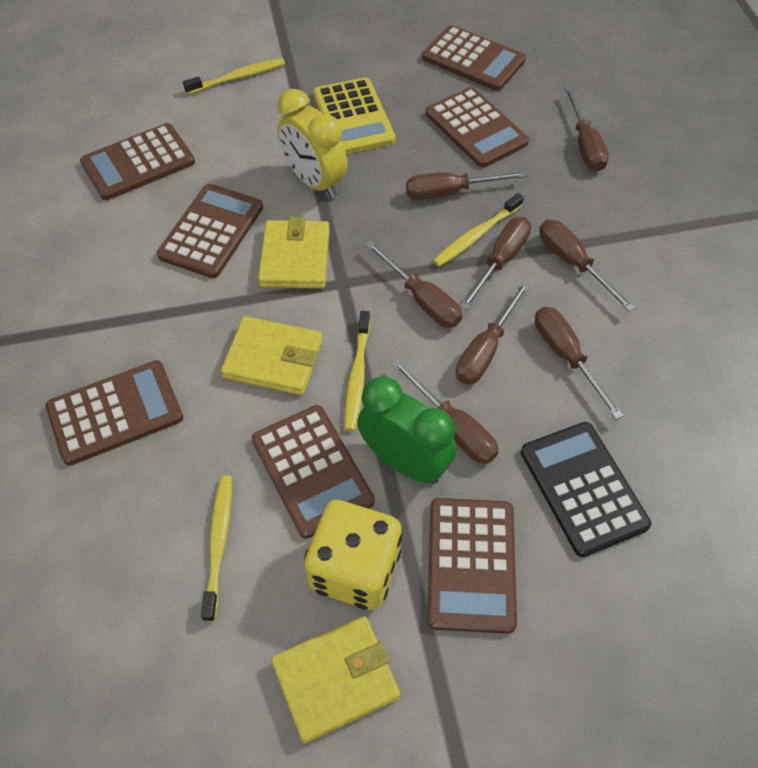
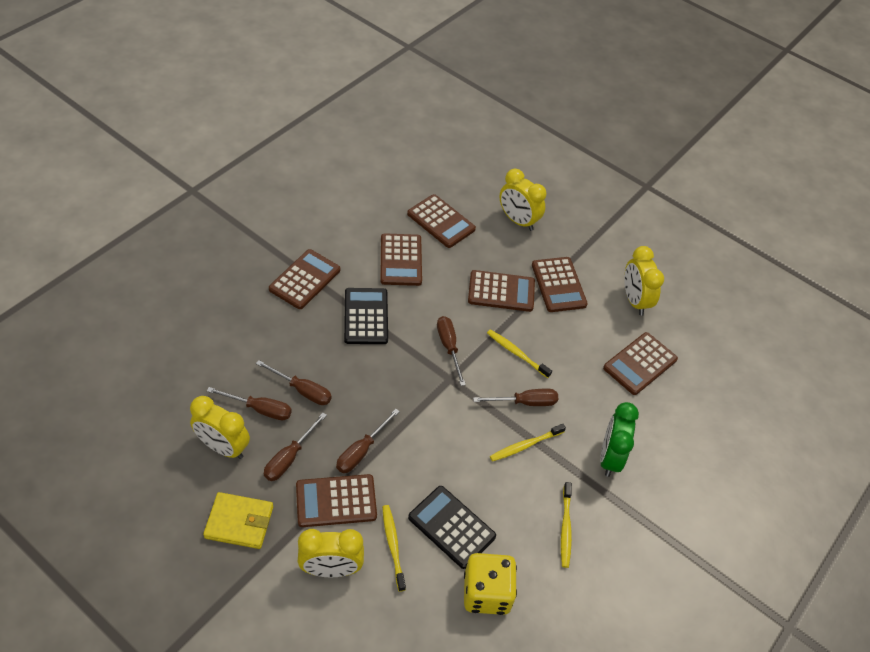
black calculator: [521,422,651,557] = 1 -> [344,288,388,344] [408,486,496,569] = 2
brown screwdriver: [365,241,462,328] [391,358,498,464] [406,171,527,200] [456,281,530,385] [460,217,531,311] [535,307,624,420] [539,220,635,312] [564,86,609,171] = 8 -> [207,387,292,420] [256,360,332,405] [264,413,327,481] [336,409,400,473] [437,316,466,386] [473,388,558,406] = 6
yellow calculator: [313,78,396,154] = 1 -> none = 0
yellow clock: [277,89,347,198] = 1 -> [190,396,250,459] [298,529,364,577] [499,169,546,231] [624,246,664,316] = 4
yellow wallet: [221,316,323,395] [258,217,330,289] [271,616,400,743] = 3 -> [203,492,273,549] = 1

